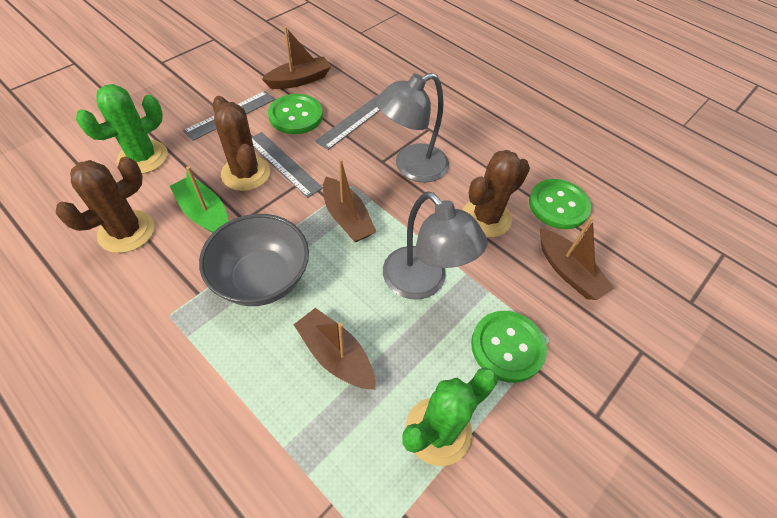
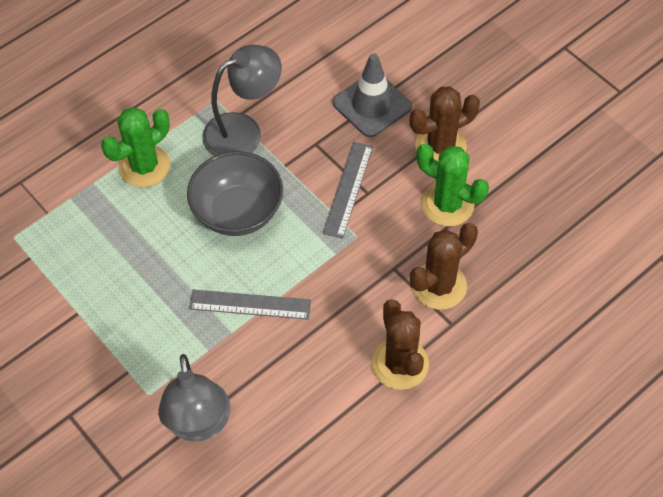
brown boat: [262,26,331,89] [293,308,375,390] [323,159,376,242] [540,217,615,300] = 4 -> none = 0
green boat: [170,166,229,233] = 1 -> none = 0
green button: [268,94,323,134] [471,311,547,383] [529,179,591,229] = 3 -> none = 0
grey ruler: [183,91,275,141] [252,132,323,198] [315,95,380,150] = 3 -> [189,290,311,320] [323,142,373,239] = 2
grey traffic cone: none = 0 -> [333,53,412,137] = 1

